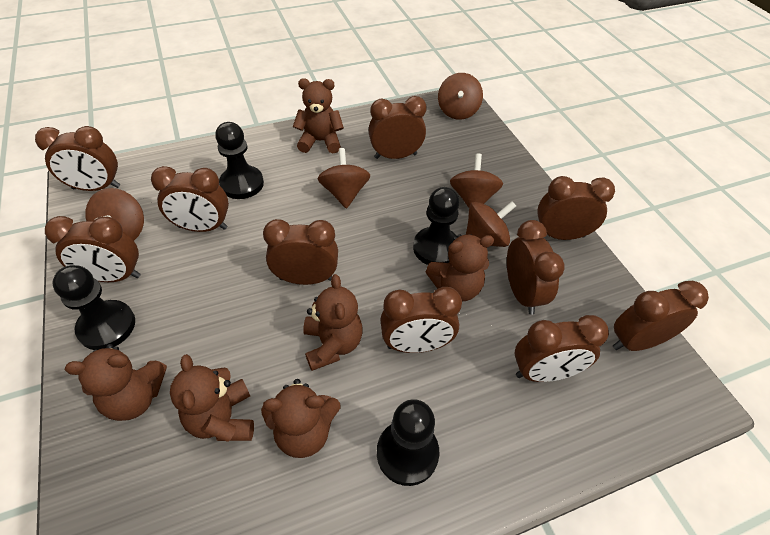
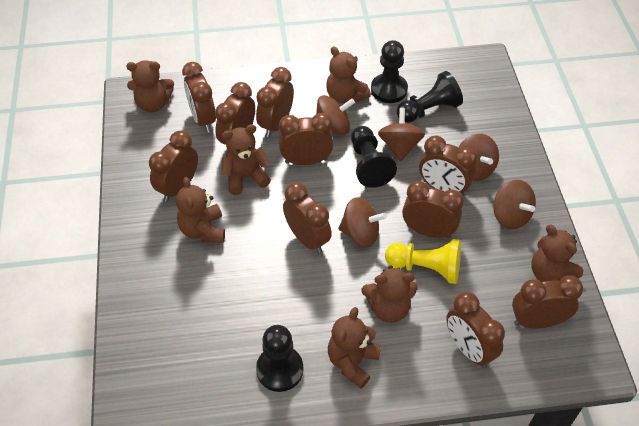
brown teddy bear: [65,344,167,421] [170,354,254,442] [261,379,341,458] [293,78,344,153] [303,274,362,371] [425,234,494,301] = 6 -> [126,60,174,112] [176,177,225,243] [221,124,271,195] [326,46,371,104] [328,307,381,388] [361,265,418,323] [531,224,583,282] = 7
yellow pawn: none = 0 -> [385,239,461,284] = 1

